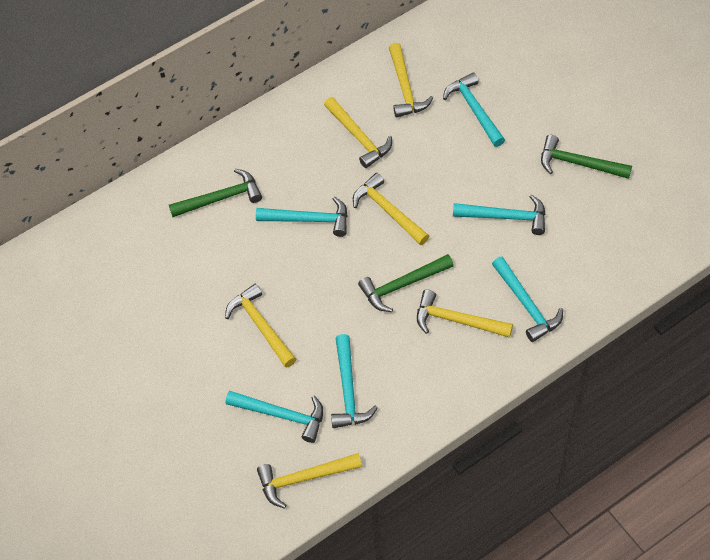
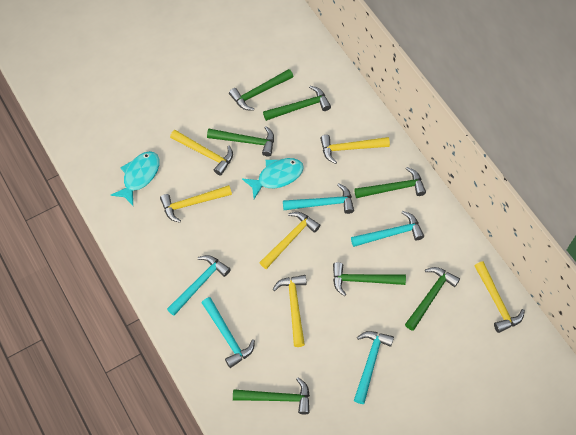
green hammer: [169,169,262,217] [358,254,454,312] [541,135,632,179] = 3 -> [207,126,274,157] [229,69,293,111] [233,377,310,415] [263,86,331,121] [333,262,406,296] [354,167,426,198] [405,267,460,331] = 7
turquoise fish: none = 0 -> [111,151,160,206] [242,158,304,199] = 2
turquoise hammer: [225,391,323,443] [256,196,347,237] [331,334,378,428] [443,72,505,147] [453,194,546,235] [492,257,563,342] = 6 -> [167,255,231,316] [202,297,255,368] [283,183,354,214] [351,211,424,247] [354,331,394,404] = 5

